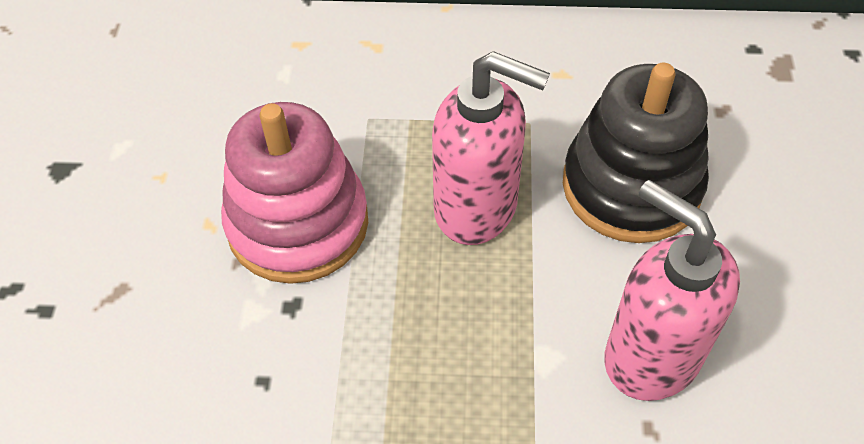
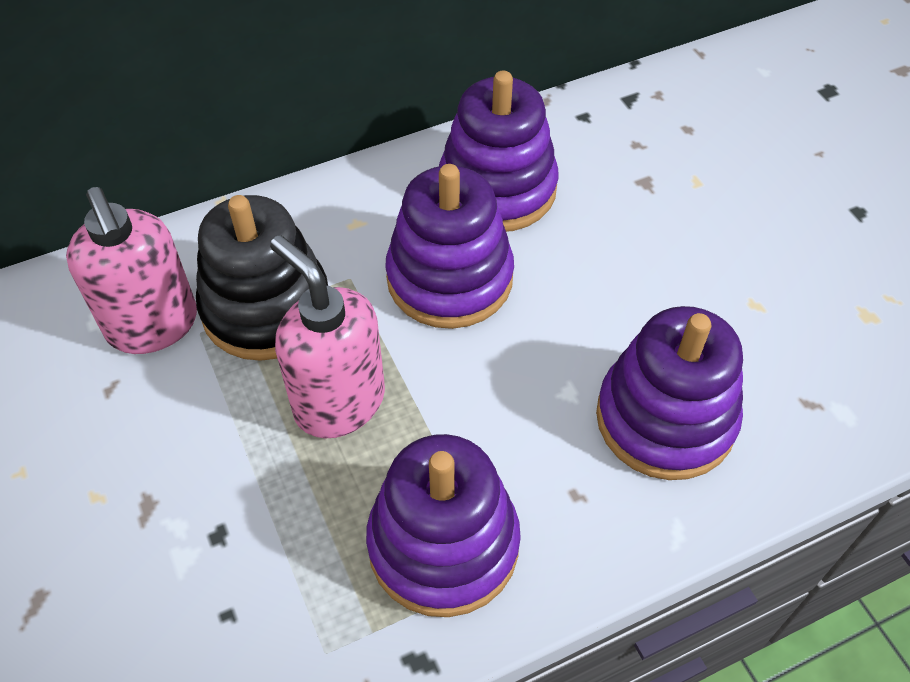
pink stacking toy: [221,102,368,284] = 1 -> none = 0
purple stacking toy: none = 0 -> [366,434,521,617] [385,164,514,329] [439,71,558,232] [596,306,743,480] = 4

